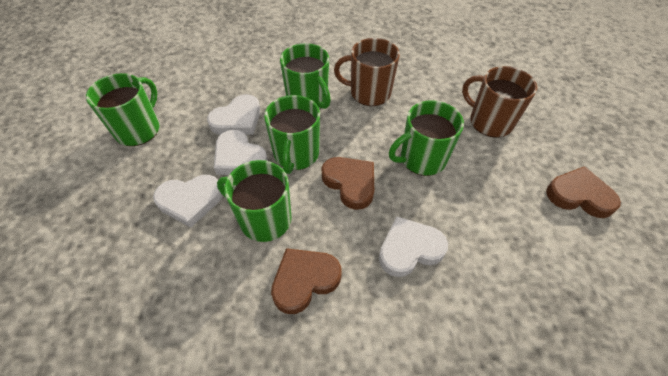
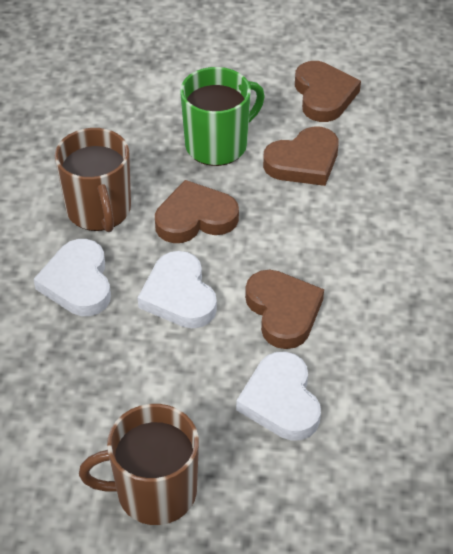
brown heart: [271,248,342,314] [322,157,374,210] [546,166,621,218] = 3 -> [155,180,239,243] [245,270,324,349] [263,126,338,186] [295,61,361,122] = 4
green mug: [86,73,160,146] [217,160,292,242] [264,95,320,174] [280,43,331,109] [389,100,464,176] = 5 -> [180,67,265,166] = 1
white heart: [153,175,222,228] [207,94,261,135] [214,130,268,175] [379,216,448,277] = 4 -> [34,239,111,316] [138,251,217,328] [236,351,321,441] = 3

